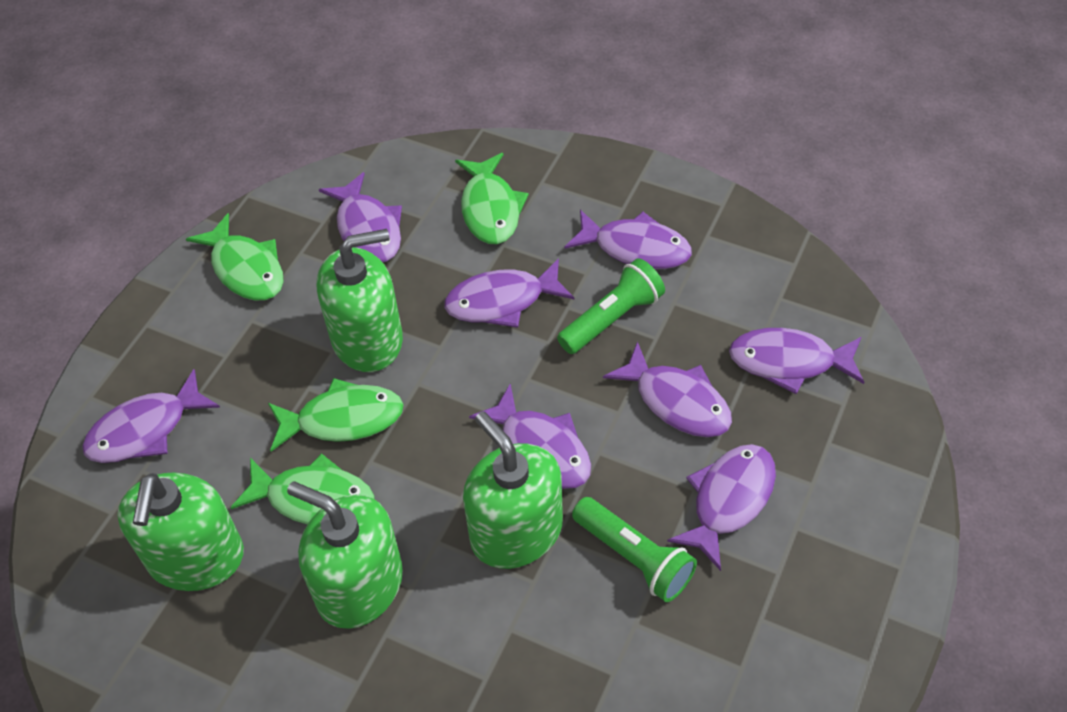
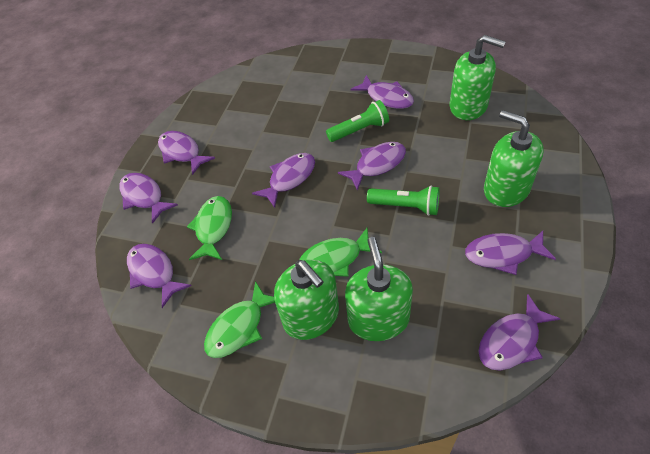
green fish: [186,213,284,301] [230,453,374,524] [268,378,404,452] [455,153,529,244] = 4 -> [187,196,232,260] [204,281,275,358] [299,228,382,277] = 3

